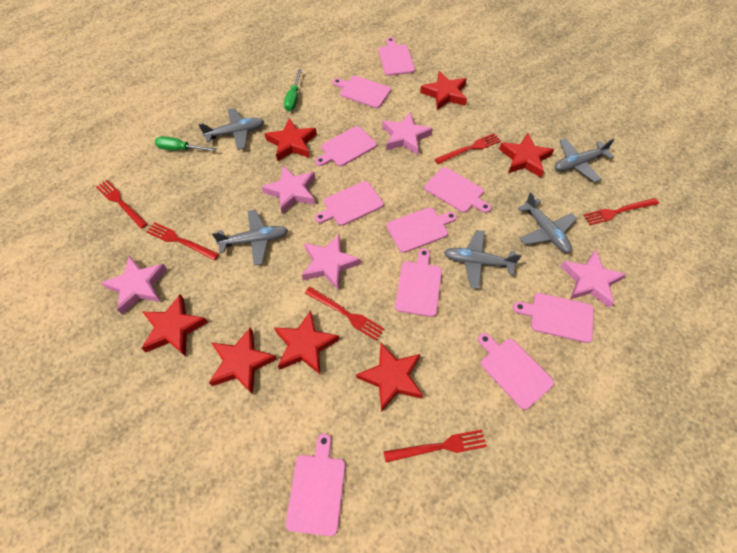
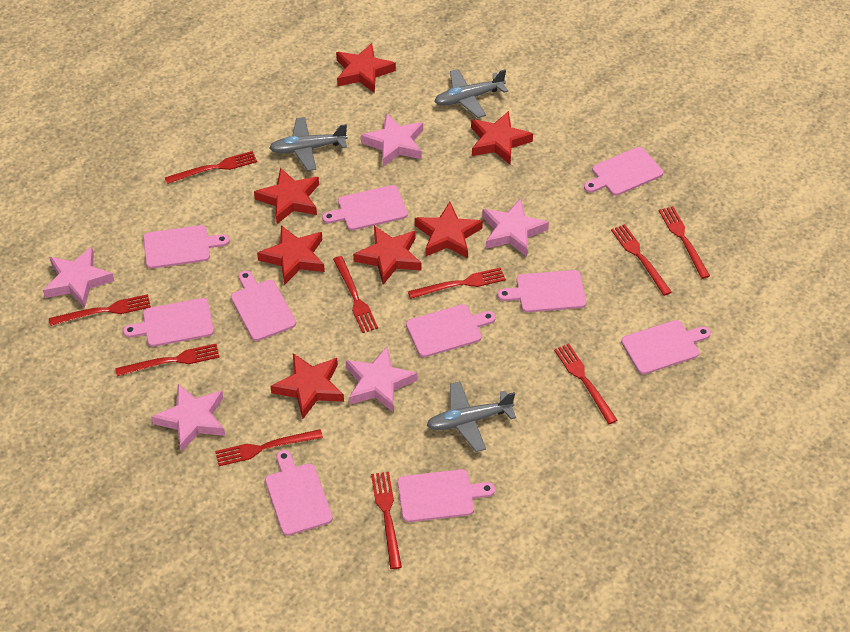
green screwdriver: [155,136,217,152] [284,70,302,111] = 2 -> none = 0
grey plane: [198,108,264,150] [212,210,288,265] [444,230,522,289] [518,192,577,253] [555,138,615,182] = 5 -> [269,117,348,171] [427,381,516,452] [434,69,508,118] = 3
red fork: [96,180,148,229] [146,222,219,260] [305,287,384,341] [384,430,487,462] [435,133,501,164] [583,198,659,225] = 6 -> [49,294,151,326] [115,344,220,376] [165,151,257,184] [215,429,323,466] [333,256,378,333] [371,472,402,569] [408,267,506,299] [554,344,618,424] [611,224,672,296] [659,206,710,279] = 10

